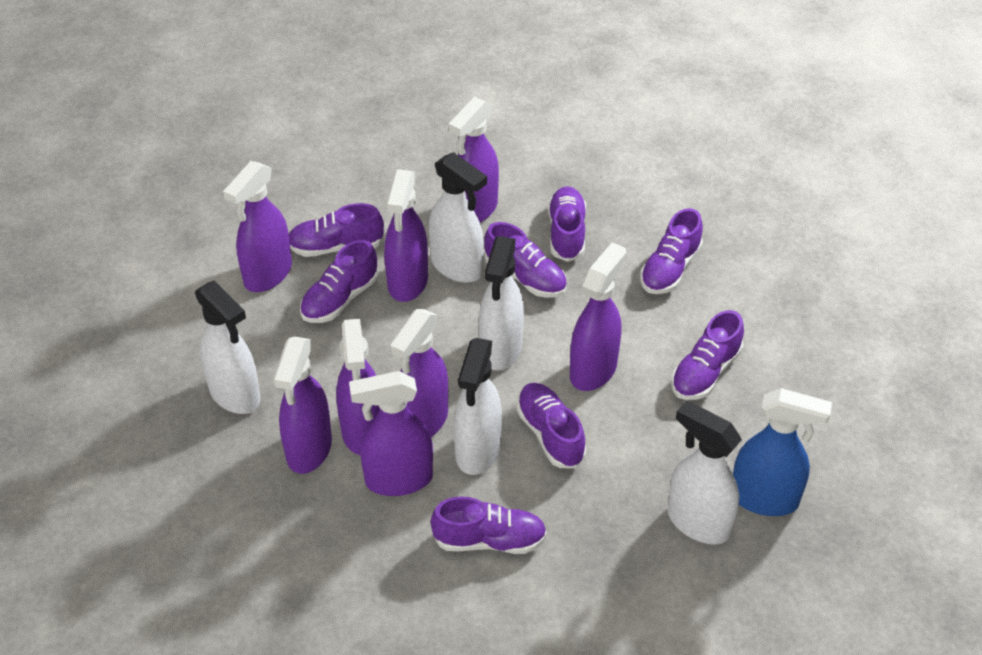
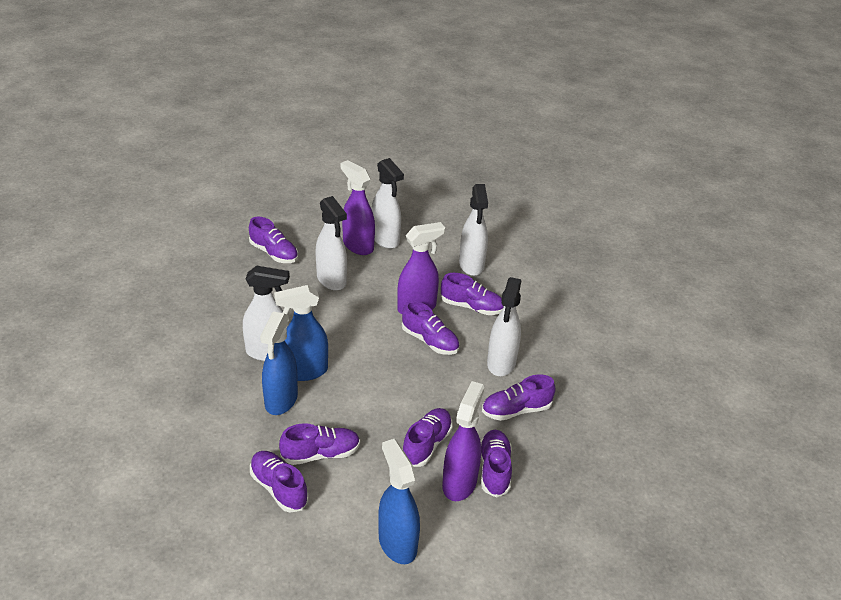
blue spray bottle: [733,388,832,516] = 1 -> [260,311,298,415] [274,285,328,381] [378,439,420,564] = 3
purple spray bottle: [223,161,292,292] [273,337,332,474] [336,318,380,455] [349,371,433,496] [384,169,428,302] [390,309,448,437] [448,97,499,223] [570,242,627,391] = 8 -> [341,160,375,255] [397,222,445,314] [442,381,484,501] = 3

